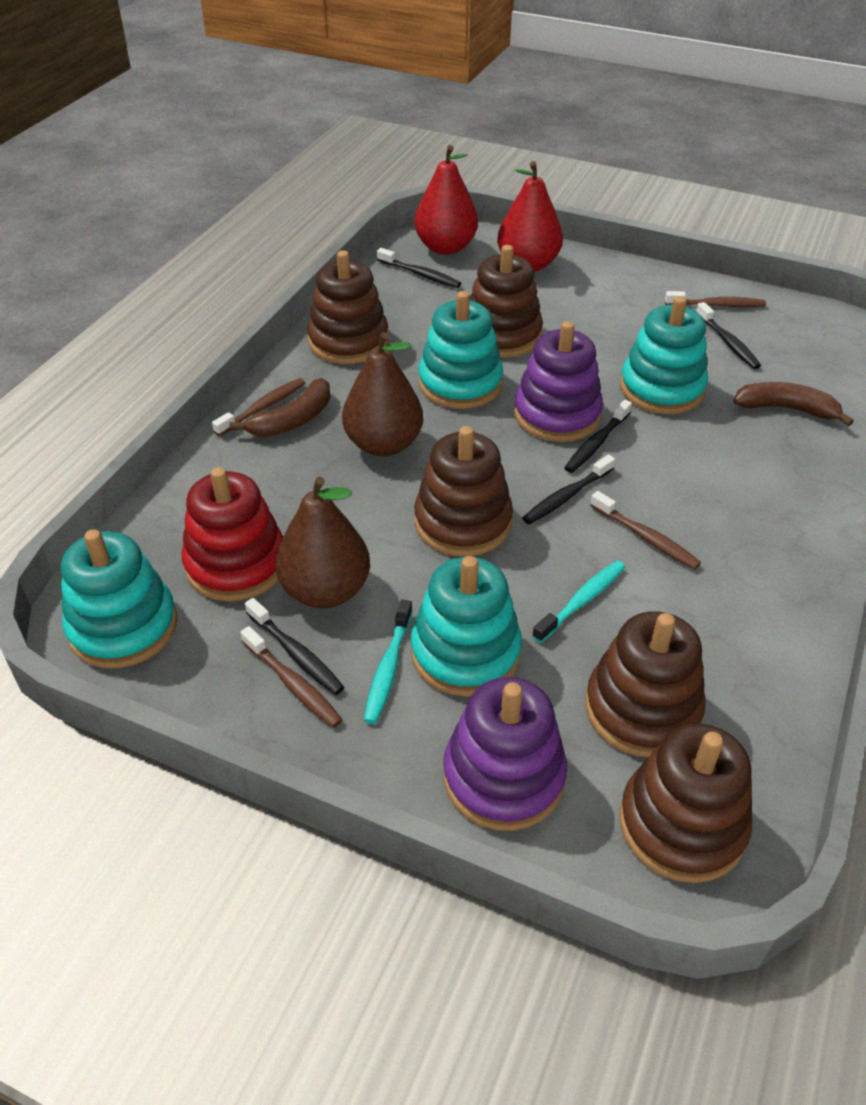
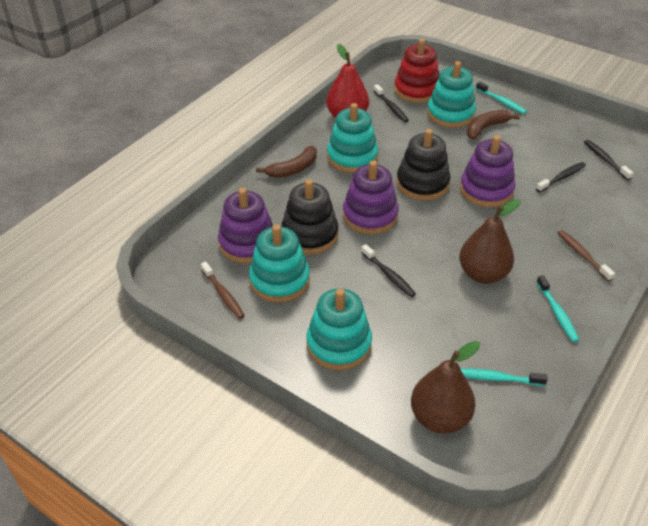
black stacking toy: none = 0 -> [281,179,338,254] [396,129,450,200] = 2
black toothbrush: [245,598,344,695] [377,248,461,288] [522,455,615,524] [564,400,632,473] [696,302,761,369] = 5 -> [361,244,416,297] [374,84,409,122] [536,162,586,192] [584,140,633,180] = 4
brown stacking toy: [307,250,388,364] [414,426,513,556] [470,245,543,358] [585,611,705,757] [619,724,752,883] = 5 -> none = 0
brown toothbrush: [212,378,305,436] [240,626,343,728] [590,491,701,570] [665,291,766,307] = 4 -> [201,262,245,319] [557,230,615,281] = 2
purple stacking toy: [443,677,567,831] [514,321,603,442] = 2 -> [218,188,273,263] [343,161,399,234] [460,135,515,207] = 3
red pear: [414,145,478,255] [497,161,563,272] = 2 -> [326,44,369,118] = 1
turquoise toothbrush: [364,600,413,724] [532,560,625,643] = 2 -> [461,368,548,386] [476,82,527,114] [537,275,579,342] = 3

